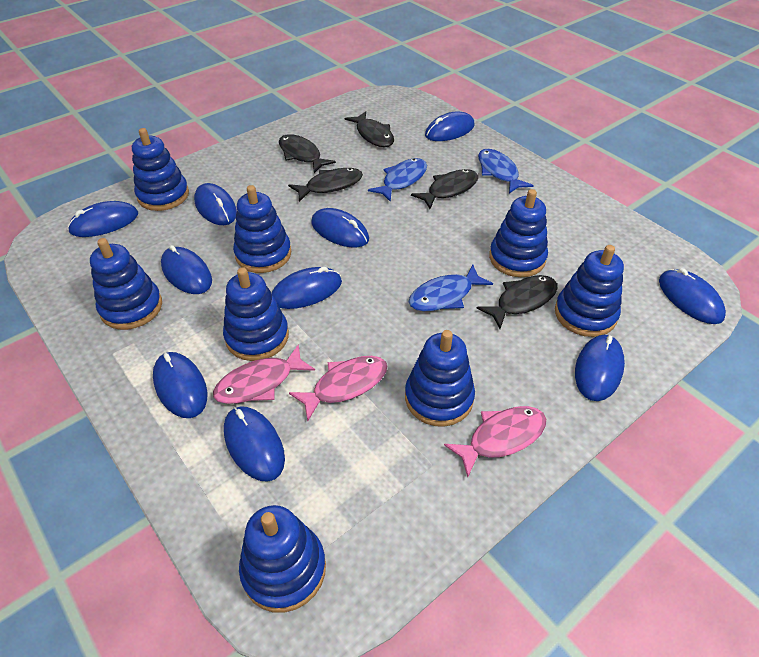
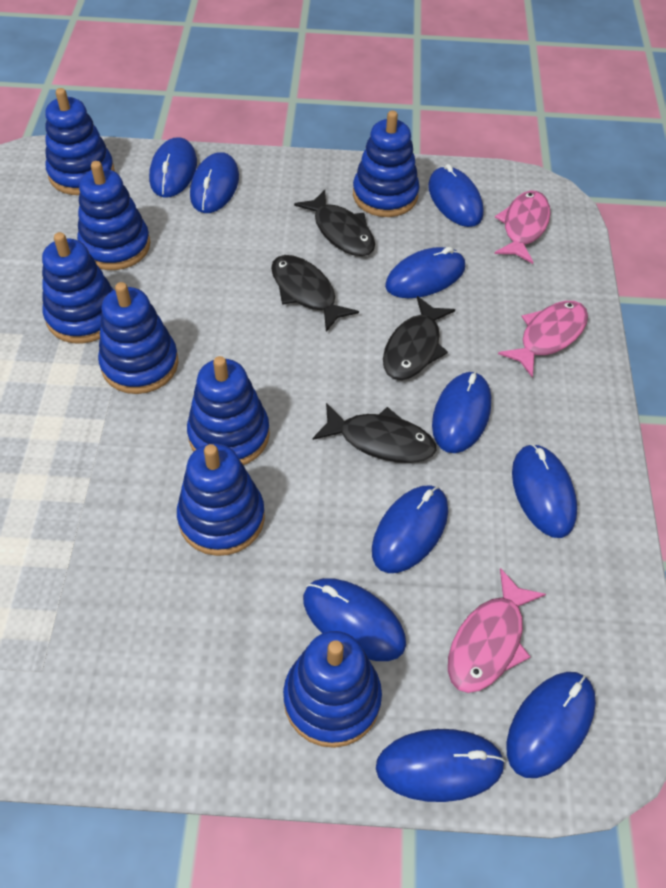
black fish: [279,134,336,173] [288,168,363,202] [345,111,394,147] [411,169,478,209] [476,275,557,329] = 5 -> [271,255,359,332] [294,190,375,256] [313,403,436,463] [383,296,455,380] = 4
blue fish: [368,158,427,202] [409,265,493,311] [478,149,534,194] = 3 -> none = 0

